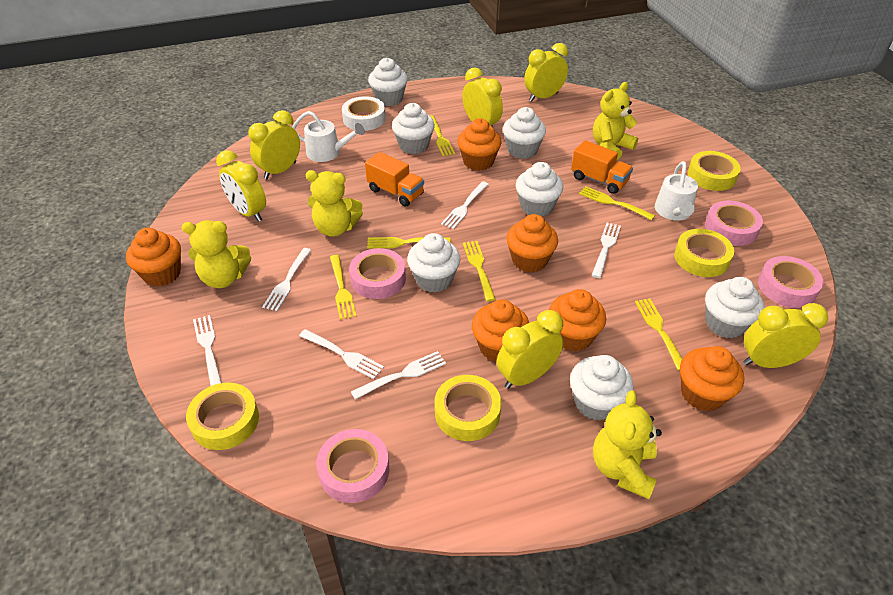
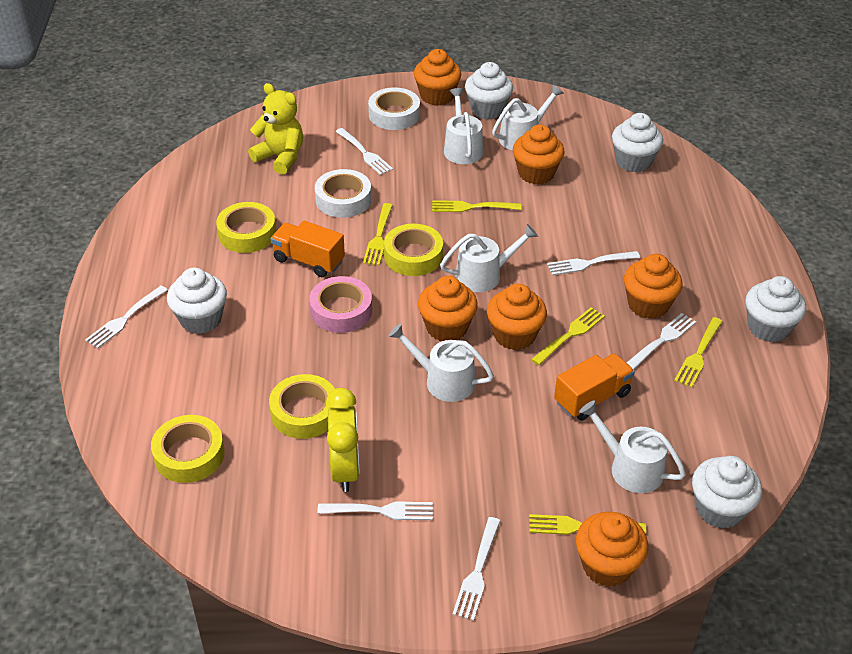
pink tape: [316,429,390,503] [349,248,406,299] [705,200,763,246] [758,256,823,308] = 4 -> [309,276,372,333] = 1
white cupcake: [368,58,408,106] [392,103,435,154] [407,233,460,293] [503,107,546,159] [516,162,563,217] [570,355,634,421] [705,277,764,338] = 7 -> [167,268,227,334] [465,62,513,119] [612,113,663,172] [692,456,762,529] [745,276,806,342] = 5
white tape: [342,96,386,131] = 1 -> [315,169,371,218] [368,87,420,130] = 2
white watering can: [292,111,365,162] [655,161,698,220] = 2 -> [388,323,494,402] [440,224,538,292] [444,88,483,164] [492,85,564,150] [579,401,686,493] = 5
yellow clock: [216,150,266,222] [248,110,300,179] [462,68,503,127] [497,310,563,389] [524,43,568,102] [743,303,828,368] = 6 -> [326,388,360,492] = 1
yellow fork: [330,255,356,320] [367,237,450,249] [430,115,455,156] [463,241,496,302] [579,186,655,220] [635,298,682,371] = 6 -> [363,203,393,266] [432,200,521,212] [529,514,646,535] [531,307,605,365] [674,317,723,388] = 5
yellow teddy bear: [181,220,251,288] [306,170,363,237] [593,82,638,161] [593,390,662,499] = 4 -> [248,83,303,175] = 1

